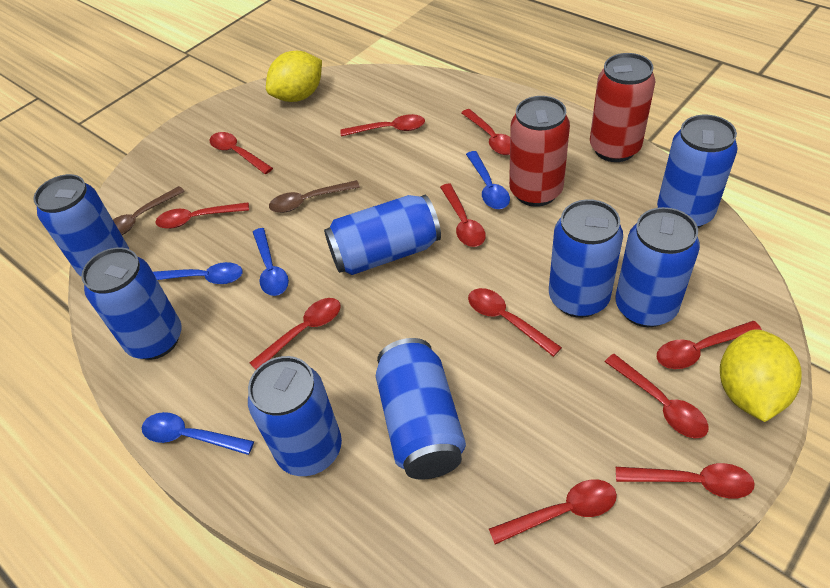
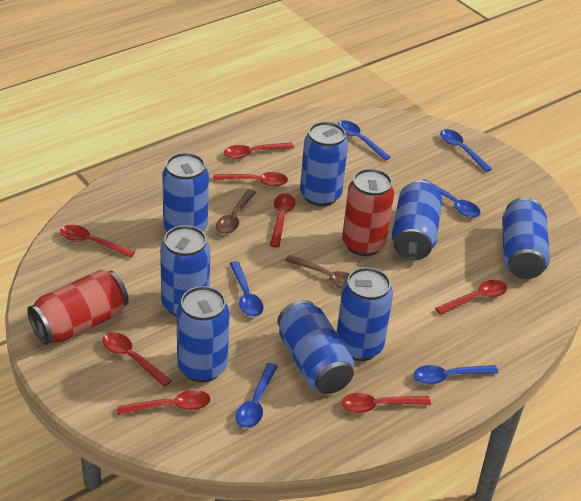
blue spoon: [142,412,254,455] [153,262,243,284] [253,228,289,296] [466,151,510,209] = 4 -> [229,261,264,317] [236,363,278,428] [337,120,391,161] [413,365,498,385] [421,179,481,218] [440,129,492,172] = 6
red spoon: [156,202,249,229] [210,132,273,174] [250,298,341,370] [340,114,425,137] [440,184,486,247] [461,109,510,155] [468,288,562,357] [489,480,617,544] [605,354,709,438] [616,463,755,499] [657,321,762,369] = 11 -> [60,225,135,258] [102,332,172,387] [117,390,211,415] [213,172,288,186] [224,143,294,159] [270,193,296,248] [341,393,431,413] [435,280,507,315] = 8
yellow lemon: [266,51,322,102] [720,329,802,422] = 2 -> none = 0

